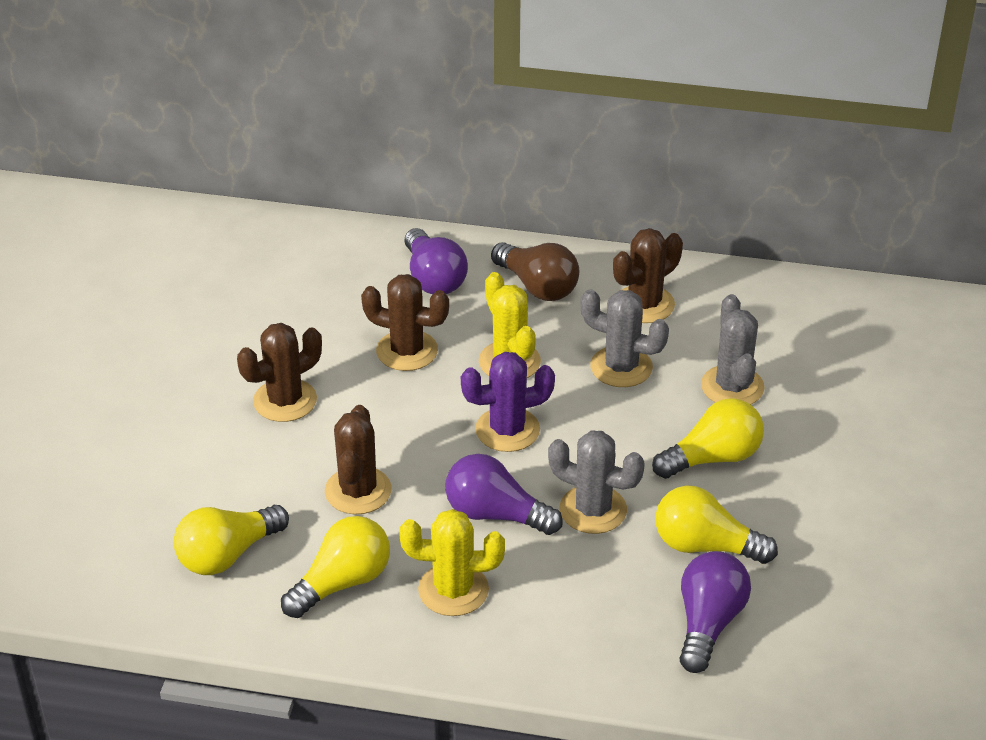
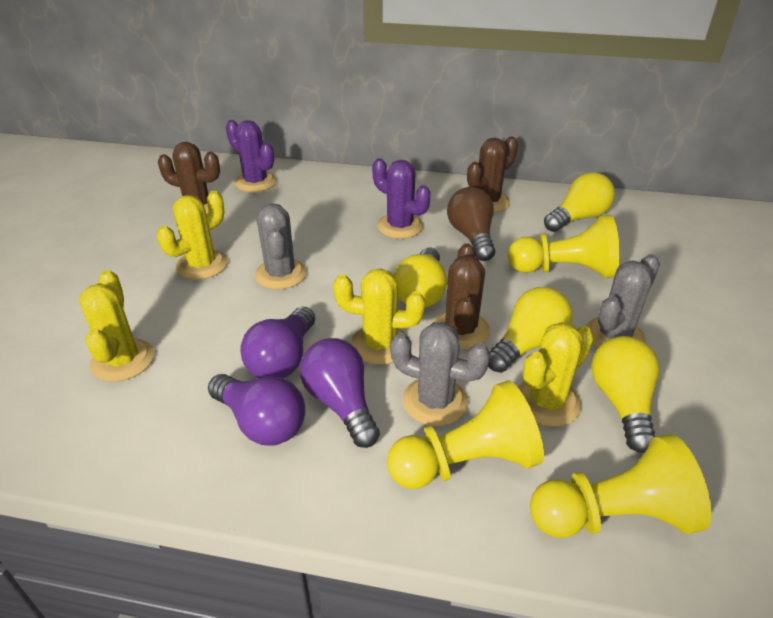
brown cactus: [237,323,322,422] [325,405,392,514] [361,274,449,371] [613,228,683,323] = 4 -> [158,142,220,214] [434,243,490,349] [467,137,518,213] = 3
purple cactus: [461,352,555,452] = 1 -> [226,120,277,192] [372,158,431,239] = 2
yellow cactus: [399,509,505,616] [479,272,541,378] = 2 -> [79,270,154,382] [157,191,228,280] [333,269,425,365] [518,322,594,427] = 4
yellow pawn: none = 0 -> [387,380,544,489] [508,215,620,278] [530,434,712,538] = 3

